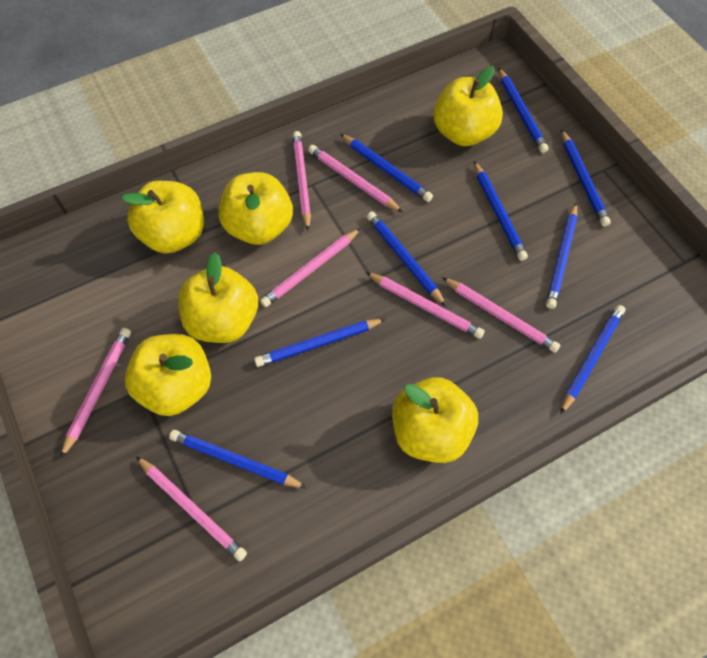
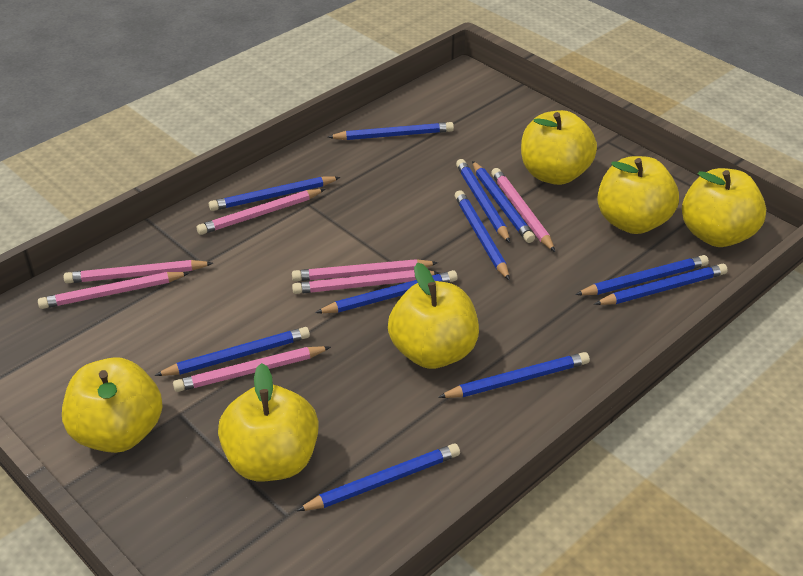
blue pencil: [169,430,307,488] [254,319,385,367] [340,134,433,202] [367,211,446,306] [474,161,528,261] [499,68,549,153] [546,203,578,309] [560,305,625,414] [561,129,611,227] = 9 -> [154,327,310,376] [209,177,341,211] [297,444,460,511] [315,270,457,313] [328,122,454,140] [438,352,590,398] [455,190,510,281] [456,159,510,243] [472,161,535,243] [575,255,709,295] [594,264,728,305] = 11

